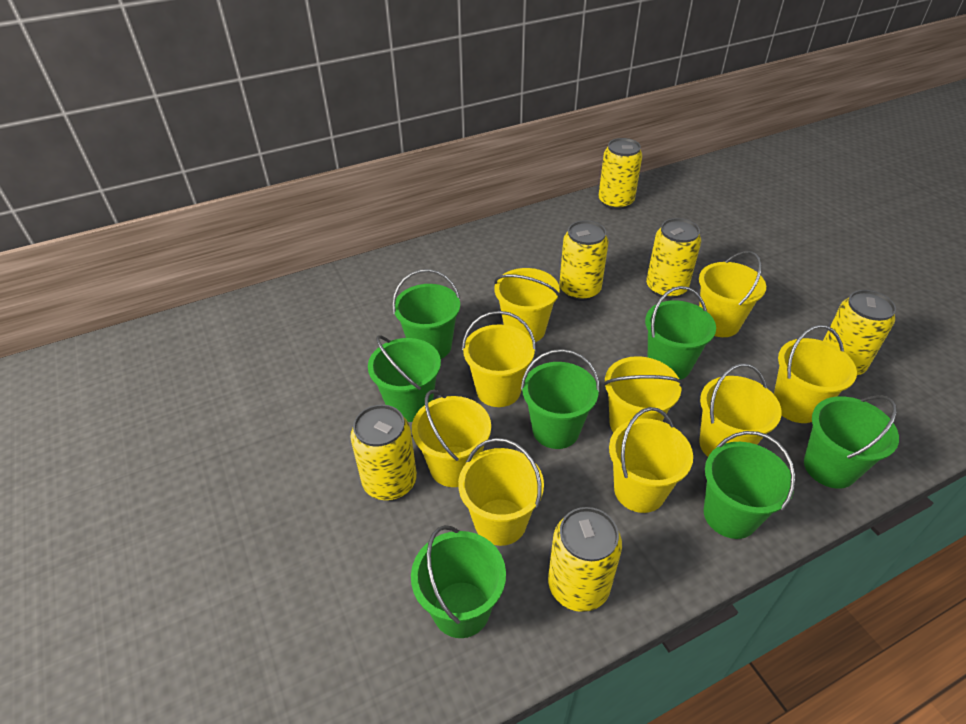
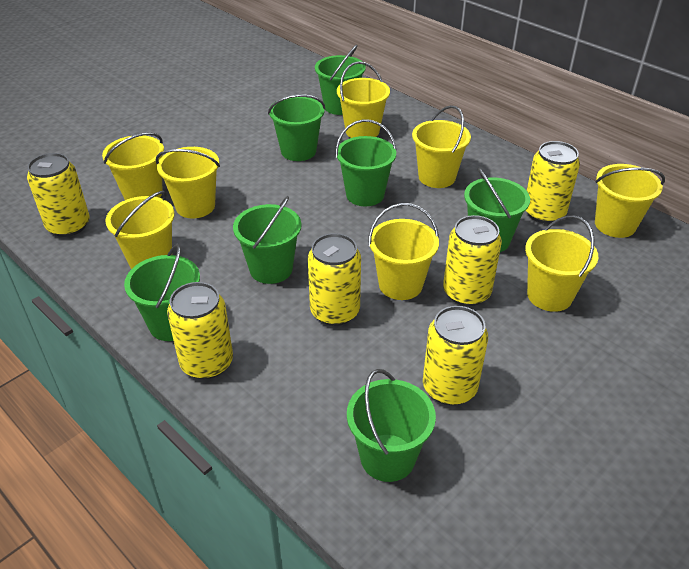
yellow bucket: [412,390,491,487] [458,438,544,546] [462,311,536,407] [494,268,560,342] [603,356,684,433] [609,407,693,513] [699,251,766,337] [699,363,781,457] [774,325,857,423] = 9 -> [102,132,164,200] [105,191,175,269] [155,147,220,218] [337,61,390,138] [368,203,439,300] [412,105,471,188] [525,215,598,312] [595,164,665,238] = 8

